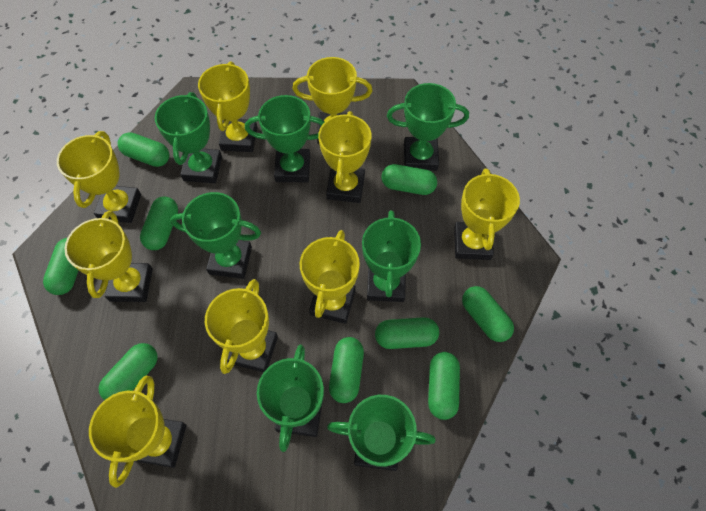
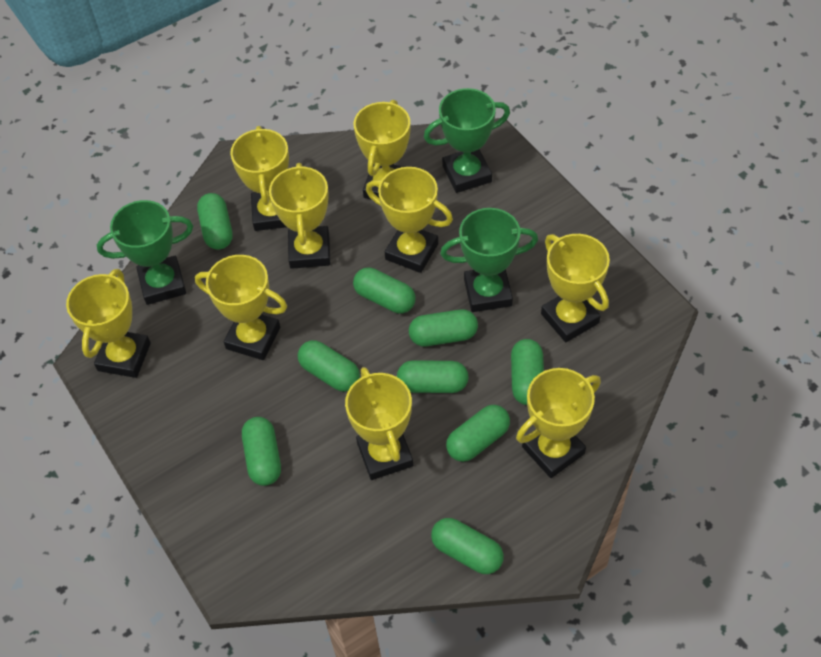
green trophy: [155,92,222,183] [170,192,261,279] [245,95,324,182] [257,345,324,452] [327,395,436,471] [362,210,421,302] [387,83,469,171] = 7 -> [97,200,193,305] [424,88,510,193] [440,208,538,312] = 3

